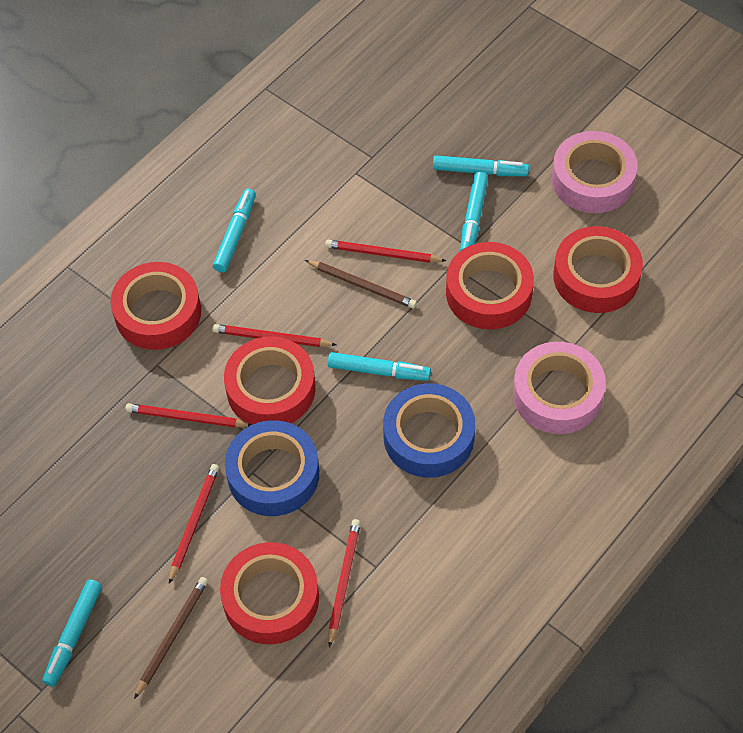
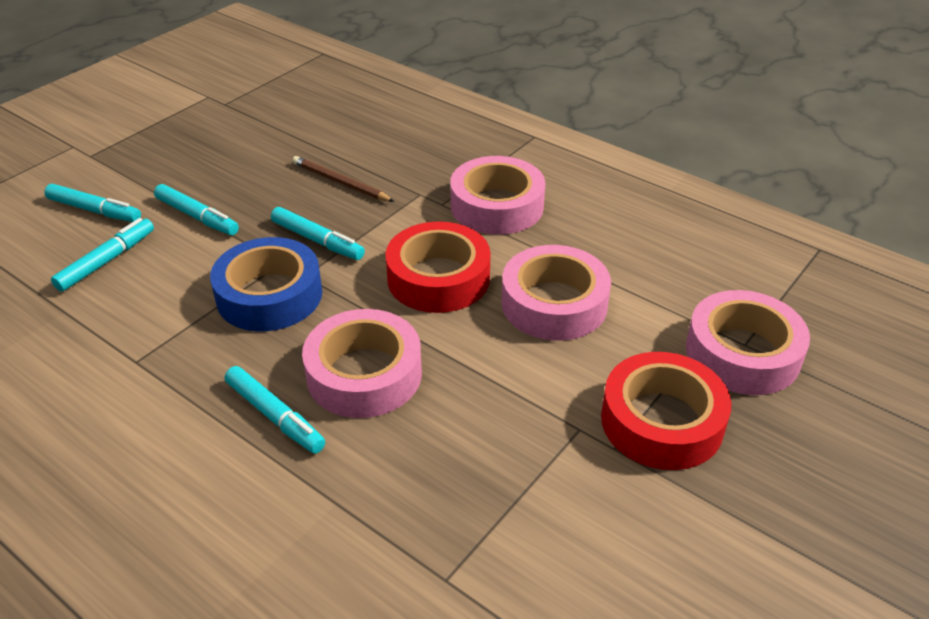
blue tape: [225,420,319,516] [383,383,475,478] = 2 -> [210,237,322,331] = 1
brown pencil: [134,577,208,699] [305,260,417,308] = 2 -> [292,156,394,202] = 1
pink tape: [513,342,606,434] [552,131,638,213] = 2 -> [302,309,422,418] [450,156,545,235] [501,245,611,341] [686,290,810,395] = 4
red pencil: [125,403,251,428] [169,464,219,584] [212,324,336,347] [325,240,447,263] [328,519,361,648] = 5 -> none = 0
red tape: [111,262,201,350] [220,542,319,644] [224,336,316,425] [446,242,534,329] [553,226,643,313] = 5 -> [385,222,491,313] [601,352,732,470] = 2

